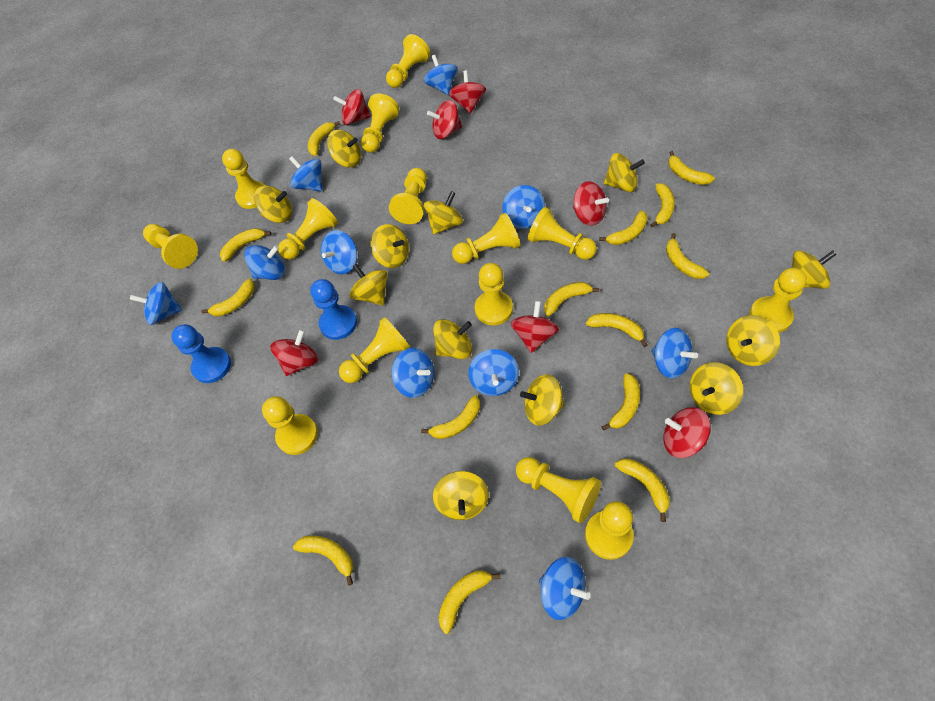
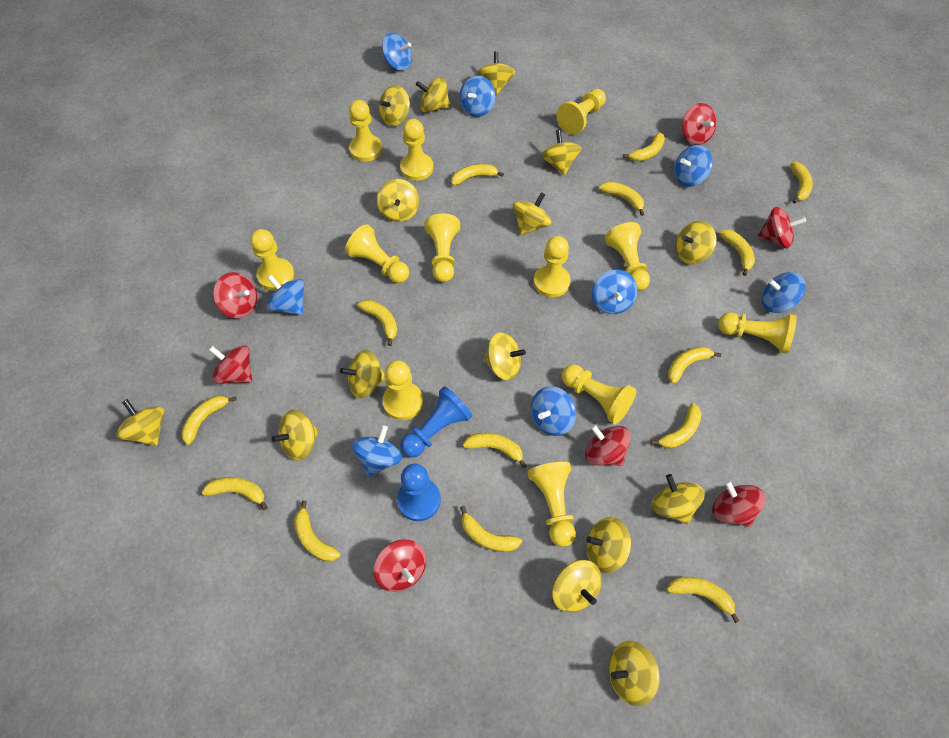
blue spinning top: [130,282,182,325] [244,245,285,280] [289,156,322,191] [321,230,357,274] [391,348,434,398] [423,55,458,95] [468,349,519,396] [502,185,545,229] [539,557,591,620] [651,328,698,379] = 10 -> [266,275,304,315] [352,425,402,477] [382,32,412,71] [459,76,495,117] [531,386,576,436] [592,270,638,314] [674,145,713,187] [762,272,806,313] = 8
yellow pawn: [143,224,198,269] [222,149,266,209] [262,396,318,455] [278,198,338,260] [339,317,410,383] [361,93,399,153] [386,34,430,88] [389,168,427,224] [452,213,521,264] [475,263,513,325] [516,457,601,524] [528,207,597,260] [585,501,634,560] [750,268,807,333] = 14 -> [250,229,294,291] [345,224,409,283] [349,100,382,162] [382,360,423,420] [400,119,433,181] [424,213,460,282] [527,462,576,547] [533,236,571,297] [557,89,606,135] [562,364,636,424] [605,222,650,291] [718,312,797,354] = 12
yellow spinning top: [254,186,292,223] [327,130,361,168] [349,263,388,305] [370,224,409,268] [424,191,463,235] [433,319,472,359] [433,471,489,520] [520,374,565,426] [604,153,645,192] [690,362,743,415] [726,315,780,366] [792,250,837,289] = 12 -> [116,399,164,446] [272,410,319,461] [340,350,385,398] [377,179,419,222] [379,85,410,126] [416,77,450,112] [478,51,515,95] [484,332,526,380] [513,192,551,235] [541,130,582,175] [552,560,602,612] [586,517,631,573] [608,641,660,706] [652,474,705,524] [676,221,716,265] = 15

